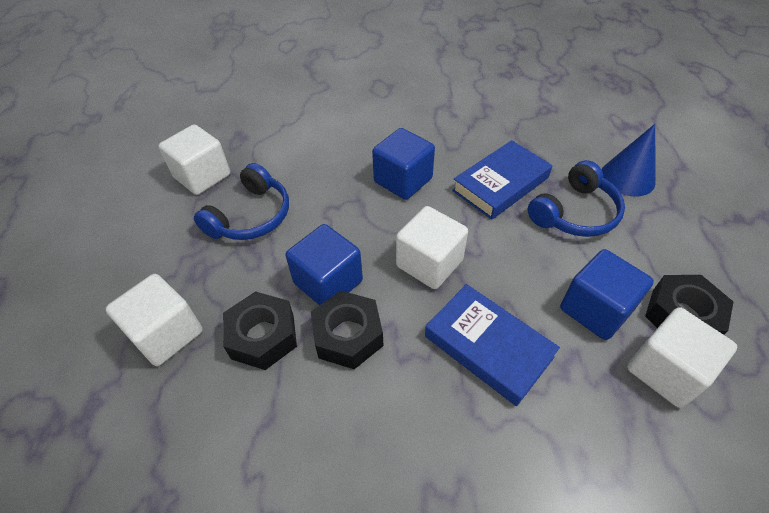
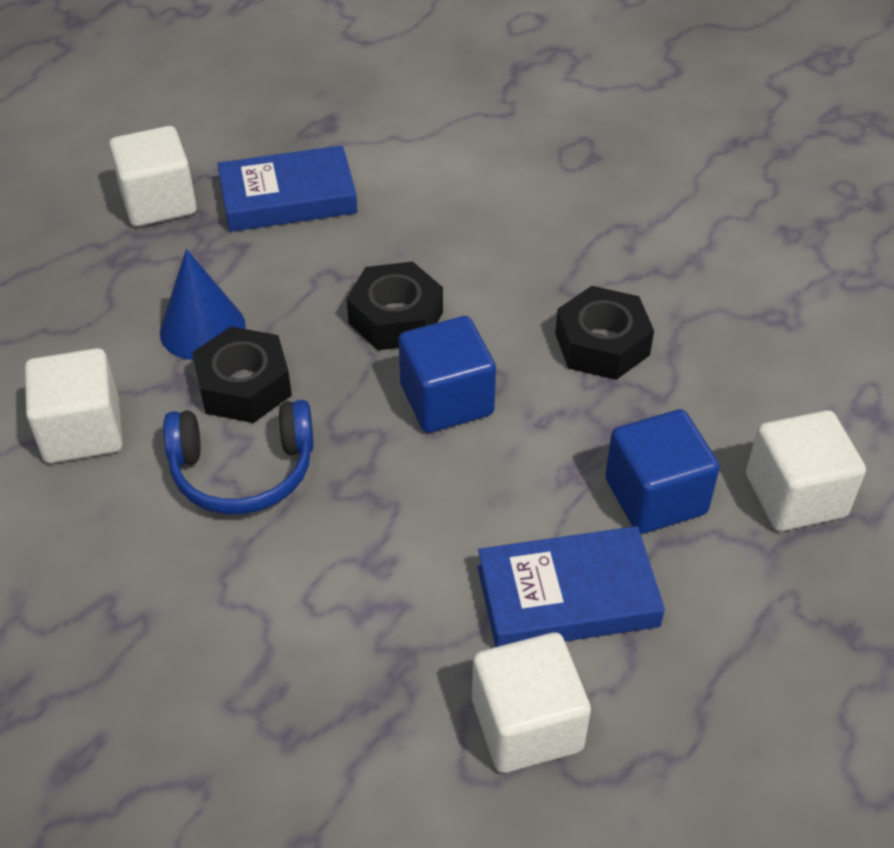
blue cube: [286,224,363,305] [372,128,435,200] [560,249,654,340] = 3 -> [398,316,496,433] [605,409,720,534] = 2
blue headphones: [194,163,289,240] [528,160,625,237] = 2 -> [163,400,314,514] = 1

